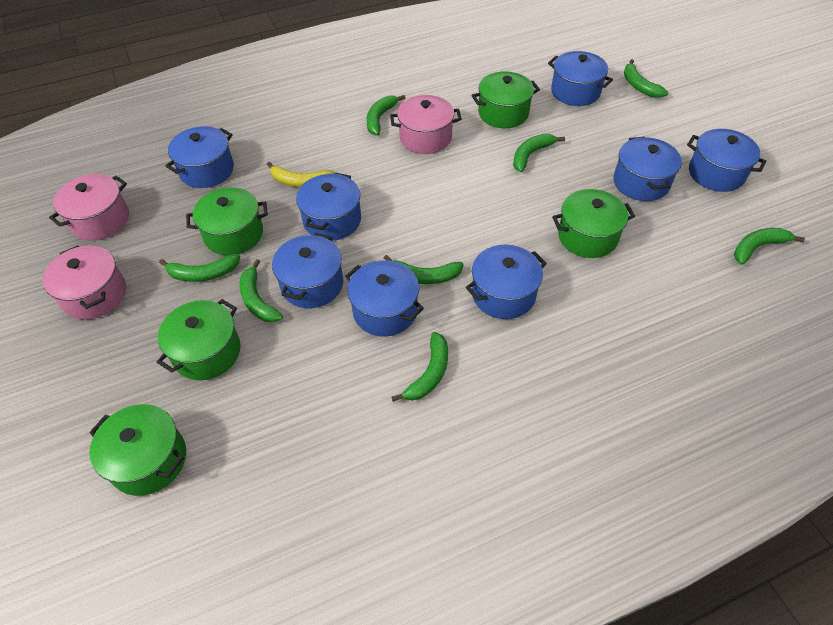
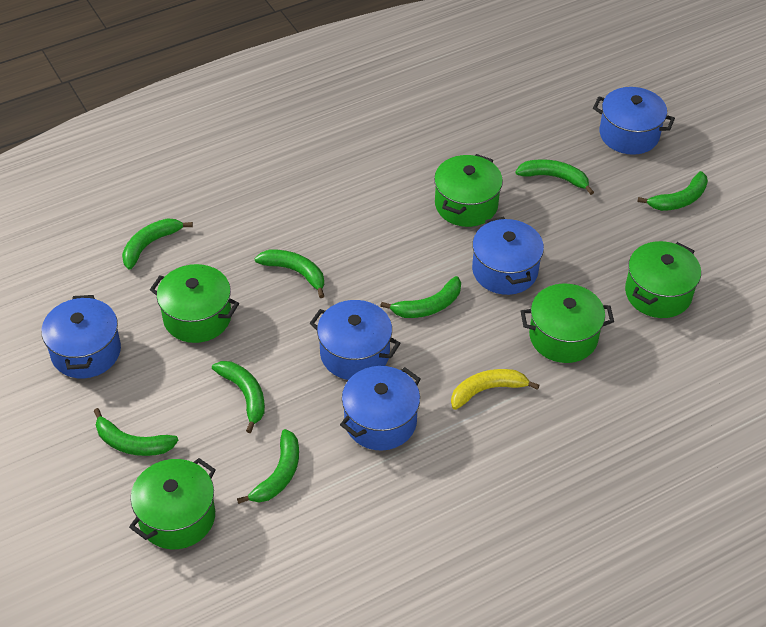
blue pot: [165,126,234,188] [272,233,343,308] [296,172,361,241] [345,260,424,336] [466,245,547,319] [548,51,613,106] [614,137,682,201] [687,129,767,192] = 8 -> [41,295,121,378] [310,300,401,380] [340,366,421,450] [472,217,544,295] [593,87,675,155] = 5
pink pot: [42,245,126,320] [49,174,129,240] [390,95,462,154] = 3 -> none = 0

